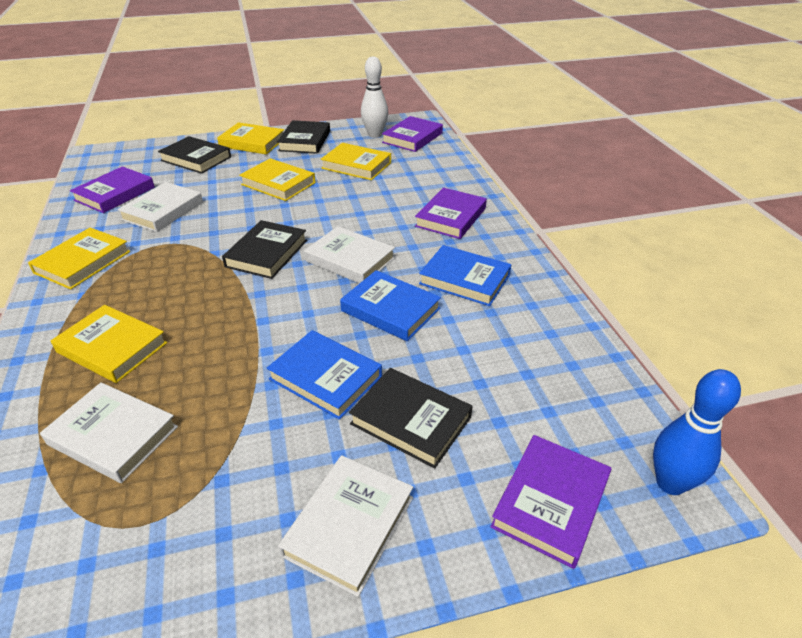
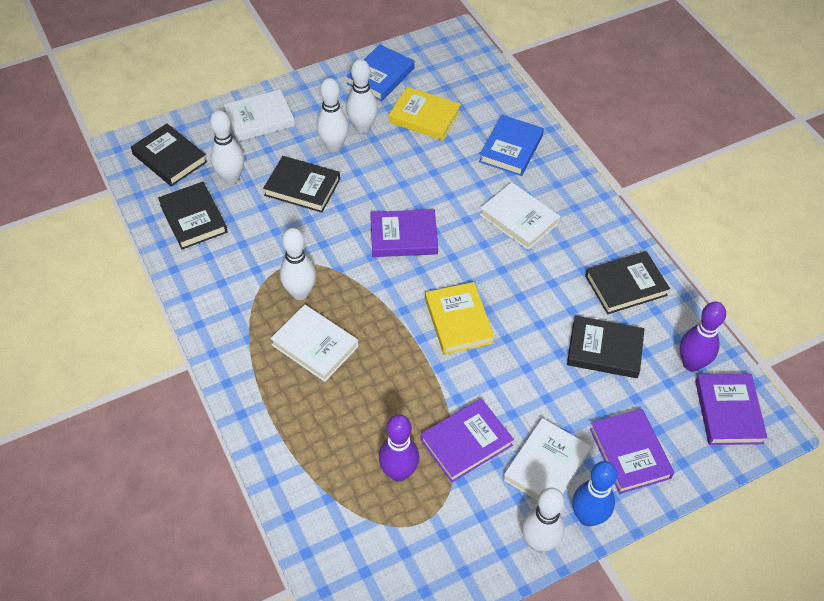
black book: [158,136,231,174] [222,220,307,279] [277,120,330,154] [349,368,473,469] = 4 -> [131,123,207,186] [158,182,228,249] [263,156,340,213] [567,316,644,378] [585,251,670,314] = 5
blue book: [267,330,382,420] [340,270,441,341] [419,245,511,306] = 3 -> [346,44,415,101] [479,115,544,176] = 2
purple bowling pin: none = 0 -> [379,414,419,482] [680,302,726,372] = 2
white bowling pin: [361,57,388,138] = 1 -> [210,110,244,184] [280,228,316,300] [316,78,349,152] [346,59,378,133] [522,488,565,552] = 5
yellow book: [28,228,130,289] [51,305,168,383] [217,122,284,155] [239,158,316,201] [321,143,391,180] = 5 -> [389,87,461,140] [425,282,495,354] = 2

